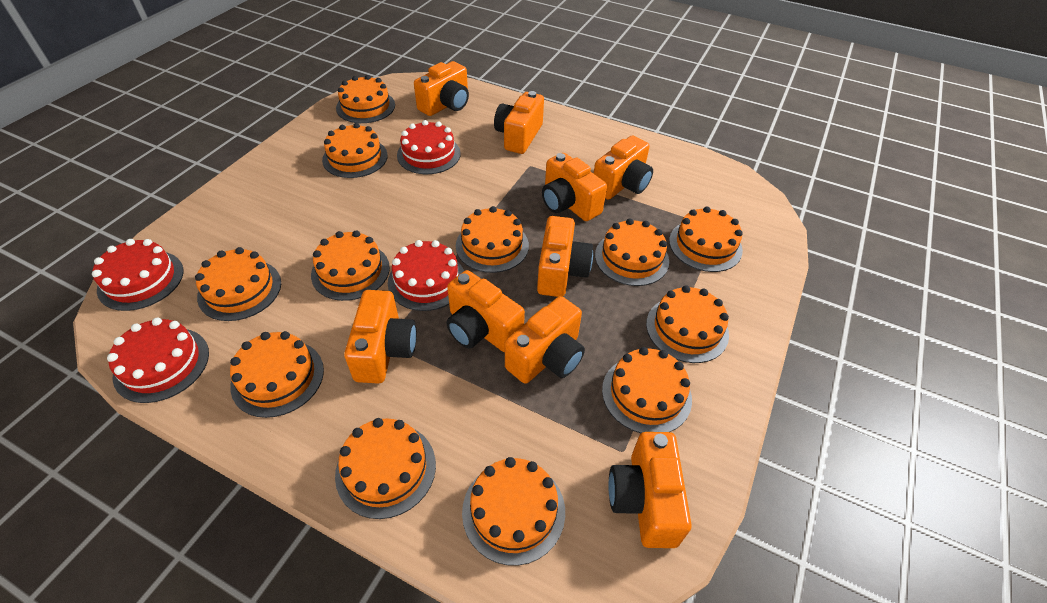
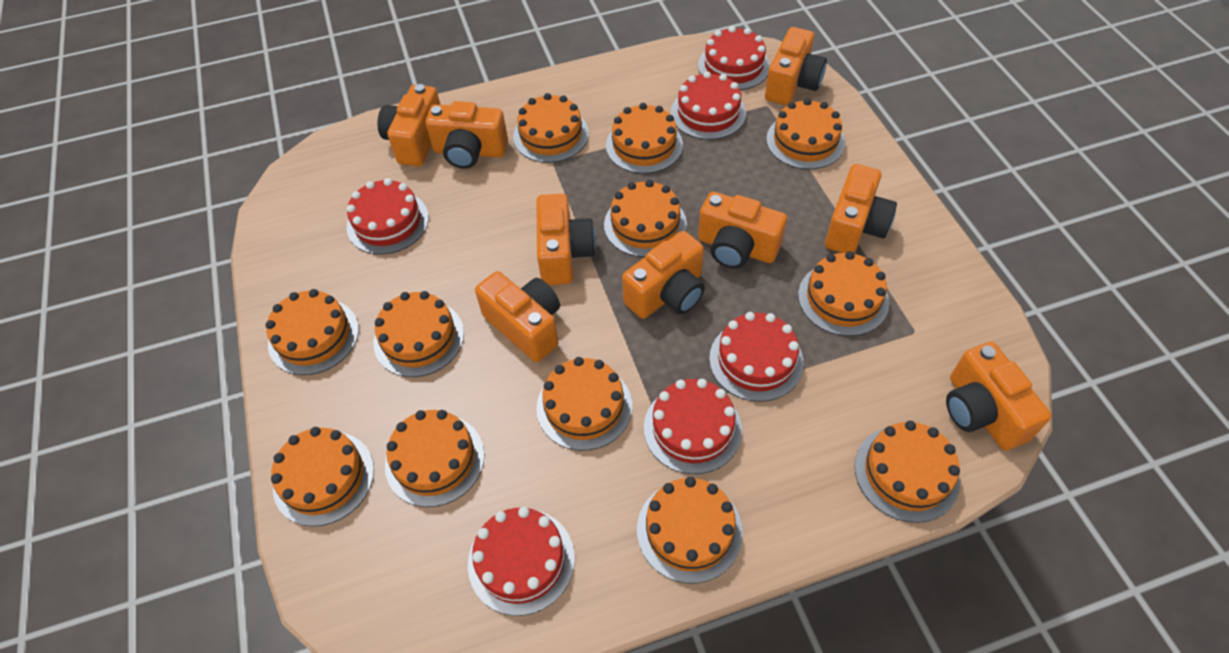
red cake: [92,239,184,311] [107,318,209,403] [388,240,464,311] [397,120,461,174] = 4 -> [347,178,429,255] [468,507,575,616] [644,379,742,474] [671,71,746,140] [698,26,770,90] [709,312,804,402] = 6

